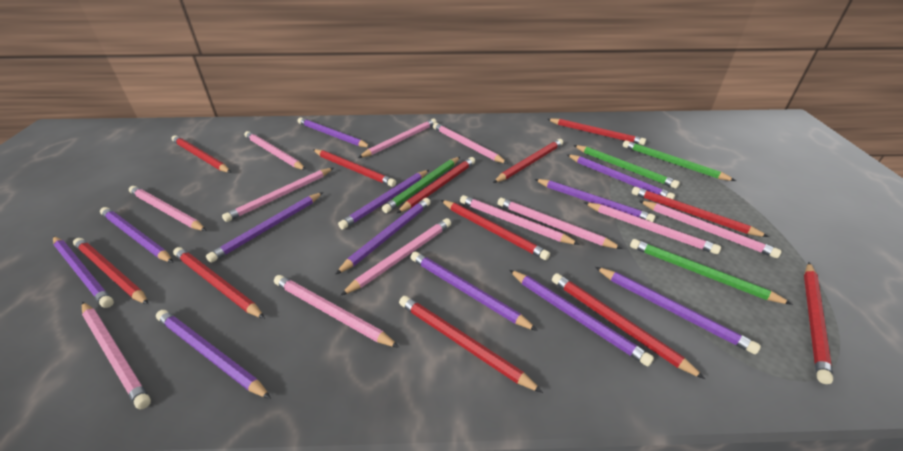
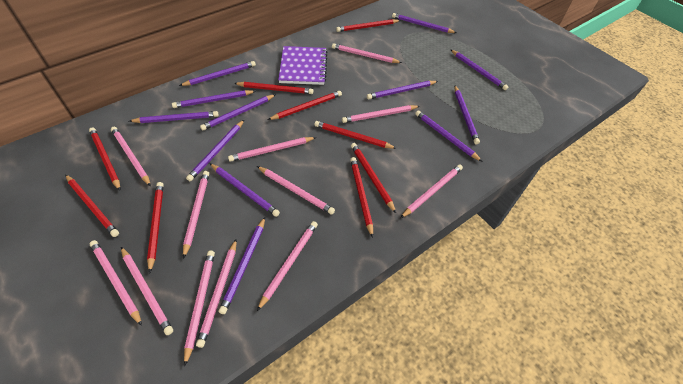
green pencil: [382,157,460,213] [574,145,680,189] [623,140,736,181] [630,239,793,305] = 4 -> none = 0
purple notebook: none = 0 -> [278,46,327,85] = 1
red pencil: [73,238,148,304] [172,135,231,173] [173,247,265,319] [313,149,396,187] [397,157,475,213] [399,296,543,393] [441,200,550,260] [493,139,563,183] [547,119,646,145] [552,273,705,379] [632,187,769,237] [804,262,833,384] = 12 -> [66,175,119,237] [89,127,120,191] [147,182,163,273] [234,82,313,94] [268,91,342,120] [314,121,397,149] [336,19,401,32] [350,157,373,238] [351,143,396,213] = 9

